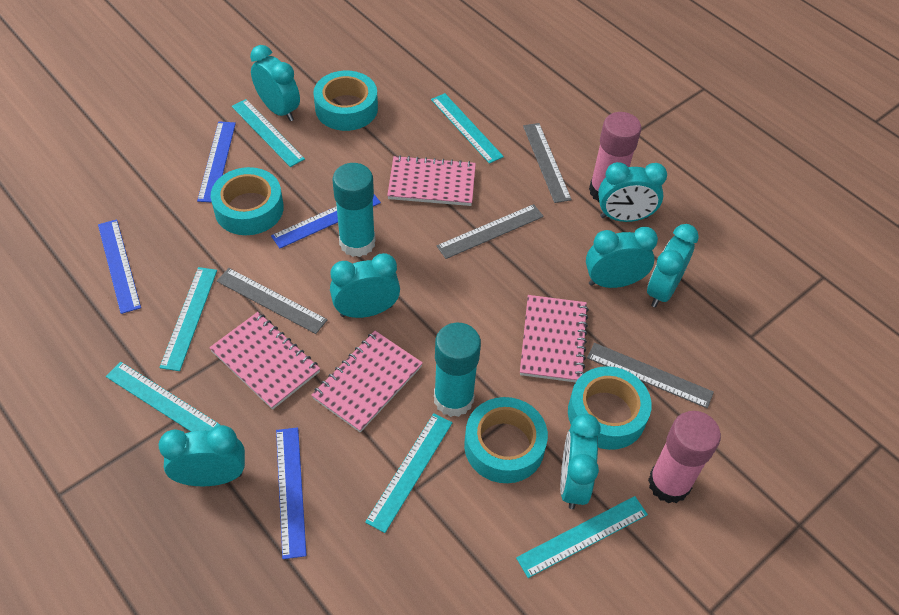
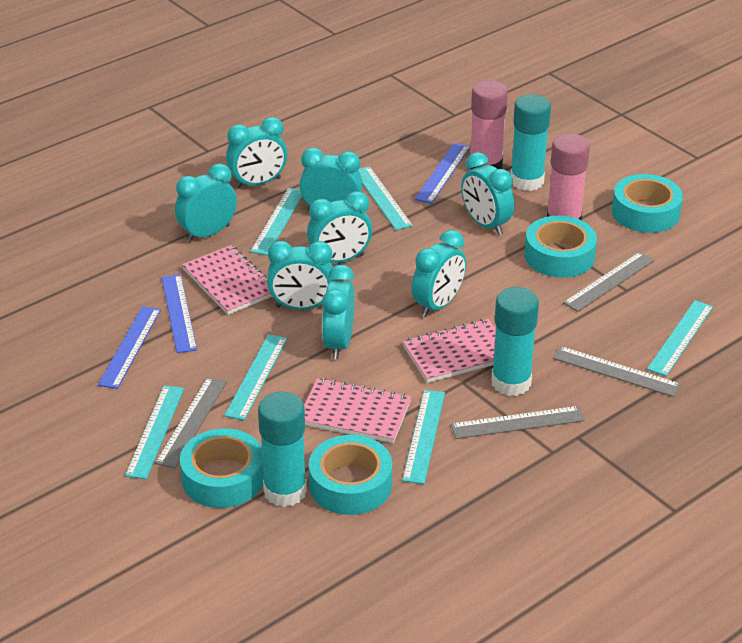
blue ruler: [98,219,141,314] [197,122,236,202] [271,194,381,249] [276,427,307,559] = 4 -> [98,306,161,389] [162,274,197,353] [415,143,470,204] = 3
pink notebook: [209,312,320,410] [311,331,423,433] [387,155,476,206] [520,295,589,382] = 4 -> [182,245,272,315] [304,378,411,443] [403,319,496,383] = 3
turquoise clock: [158,425,245,486] [250,45,300,121] [330,253,400,318] [560,414,601,509] [586,227,658,288] [598,162,667,222] [647,224,699,307] = 7 -> [175,163,237,242] [226,117,287,189] [267,241,334,310] [299,148,363,211] [307,191,372,263] [322,265,355,359] [412,230,466,317] [461,152,514,235] = 8
turquoise glue stick: [333,163,375,257] [434,323,481,417] = 2 -> [258,392,307,507] [491,287,539,396] [511,94,551,191] = 3

